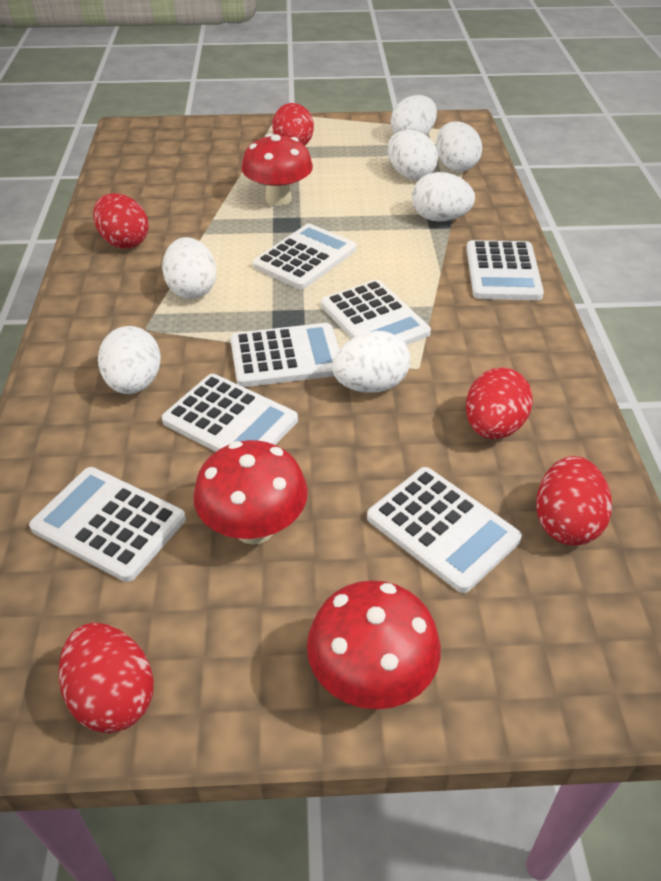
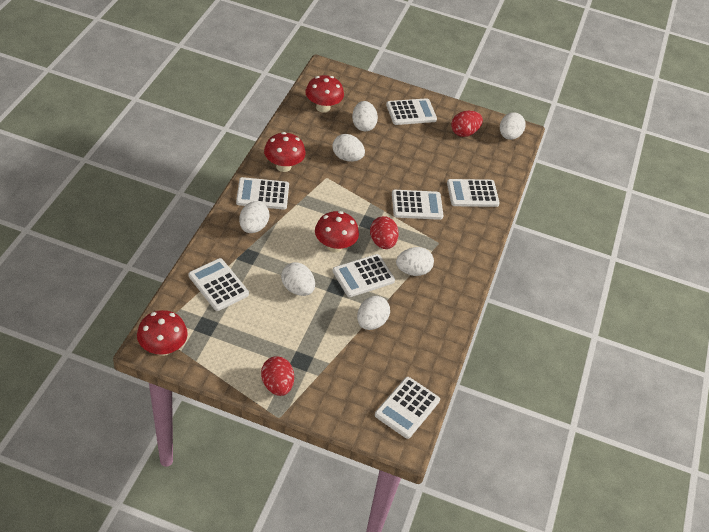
red egg: [59,623,154,733] [93,193,149,248] [272,103,314,146] [466,368,533,439] [536,456,612,546] = 5 -> [261,356,294,396] [370,216,399,249] [451,111,483,137] = 3
red mushroom: [193,440,308,544] [241,134,313,206] [307,580,441,709] = 3 -> [137,310,188,356] [264,132,306,172] [305,75,344,113] [315,211,359,253] = 4

